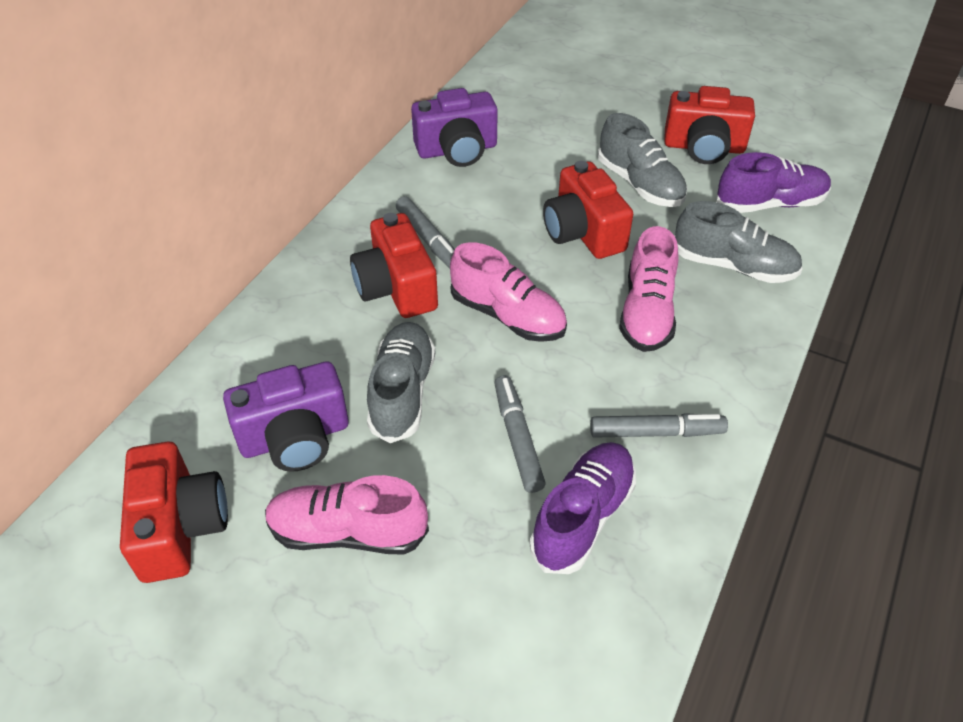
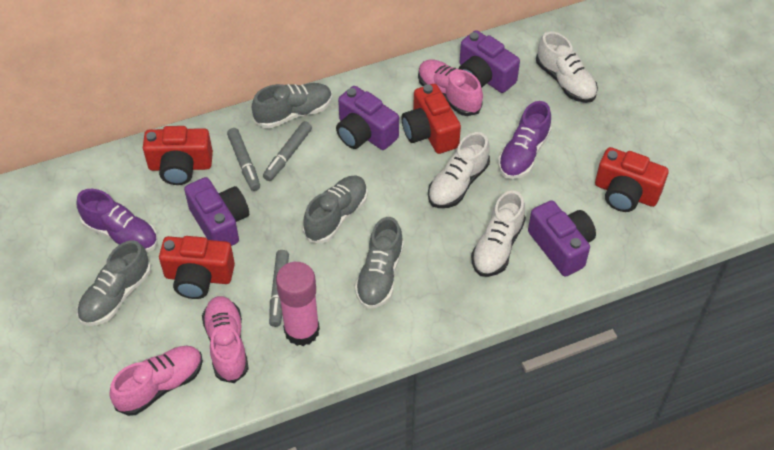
grey shoe: [367,322,435,443] [598,113,687,207] [675,201,802,283] = 3 -> [77,240,151,326] [252,83,332,129] [303,175,368,243] [355,217,404,309] = 4
pink glue stick: none = 0 -> [276,262,320,346] = 1
purple camera: [223,361,349,472] [411,88,498,167] = 2 -> [184,177,249,246] [336,86,399,150] [459,30,520,93] [528,200,596,277] = 4
white shoe: none = 0 -> [428,132,490,208] [471,190,526,277] [536,31,598,103] = 3

